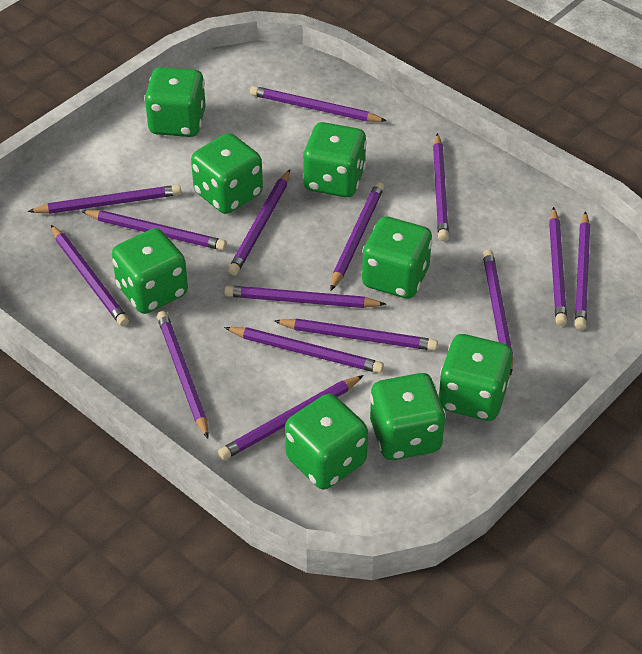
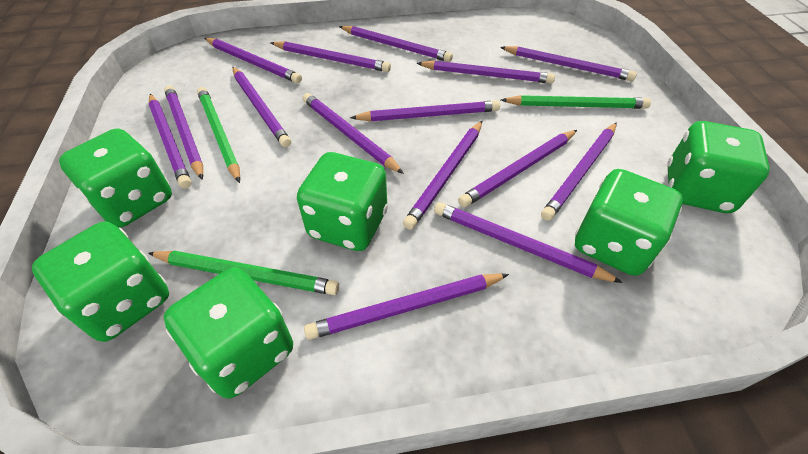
green dice: [112,228,188,314] [144,67,206,137] [191,133,263,214] [285,394,368,489] [303,122,367,197] [362,216,432,299] [370,373,446,460] [438,334,513,421] = 8 -> [32,222,169,342] [59,128,172,228] [163,267,293,399] [297,152,388,251] [575,169,683,276] [667,121,770,213] = 6
green pencil: none = 0 -> [148,251,339,295] [197,87,240,183] [501,95,651,109] = 3

